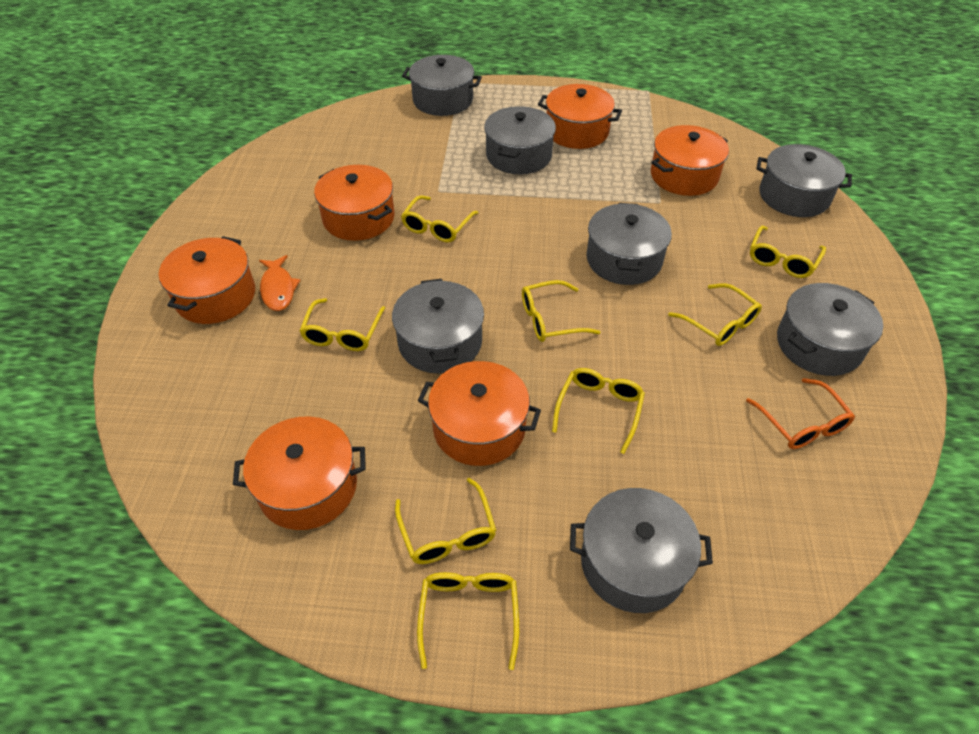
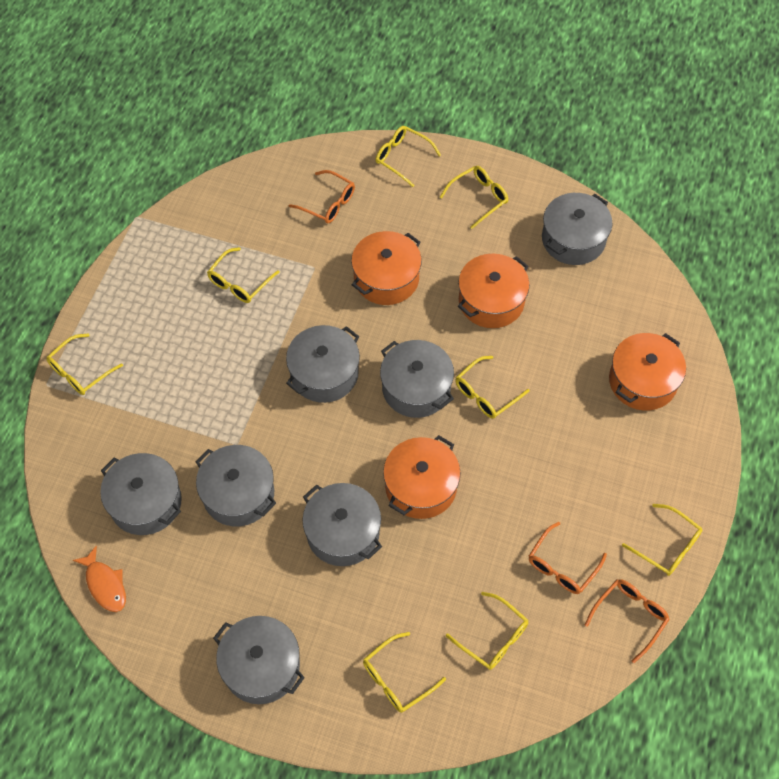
orange glasses: [746,378,855,449] = 1 -> [289,170,355,224] [529,522,607,594] [584,579,670,663] = 3
orange pot: [158,236,255,324] [233,416,366,530] [314,165,394,241] [418,361,541,466] [538,84,622,149] [651,125,729,196] = 6 -> [351,231,422,305] [383,435,461,519] [458,254,529,328] [609,333,686,411] = 4

